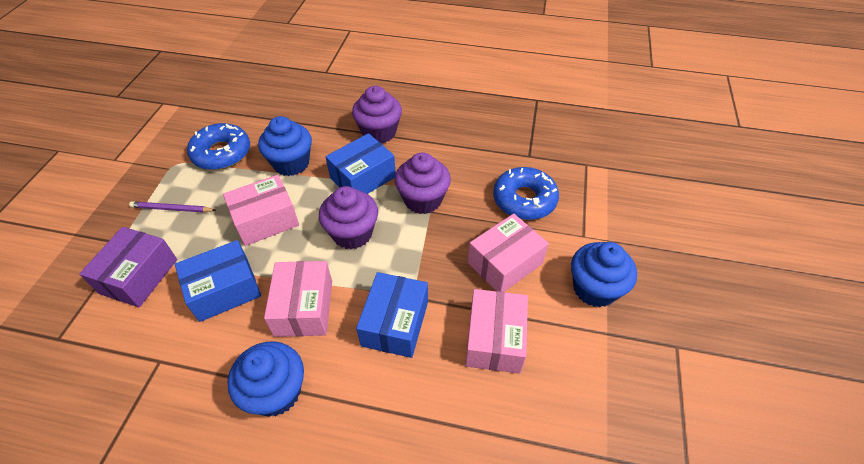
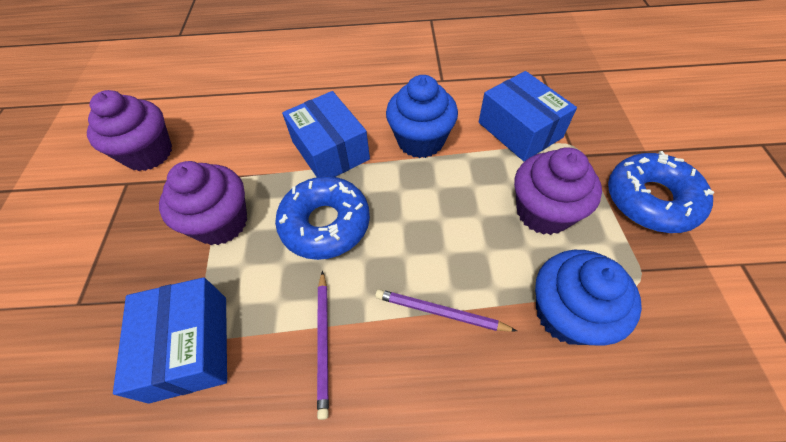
blue cupcake: [228,341,304,417] [258,116,312,176] [571,242,637,307] = 3 -> [386,75,458,158] [535,250,642,346] = 2
pink box: [223,175,299,246] [264,261,332,337] [465,289,528,374] [468,214,549,292] = 4 -> none = 0
purple box: [79,227,177,307] = 1 -> none = 0
purple pencil: [129,201,216,213] = 1 -> [317,271,329,420] [375,289,517,332] = 2

